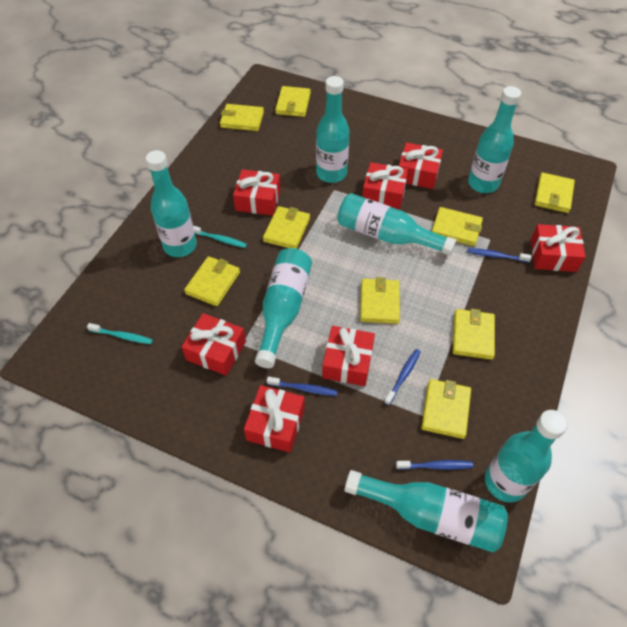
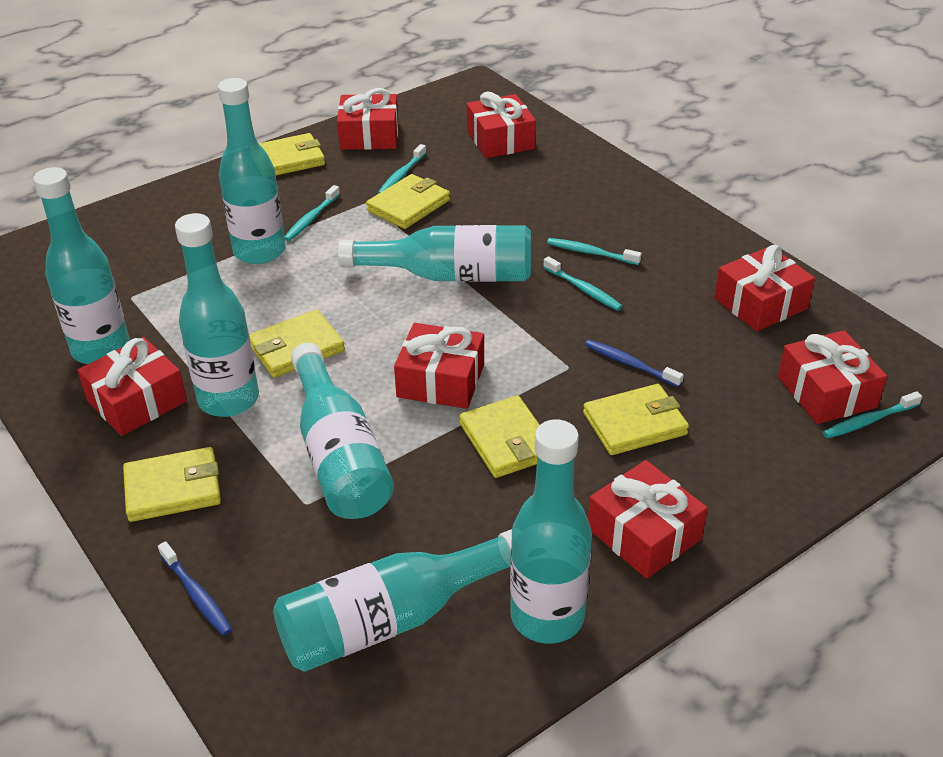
blue toothbrush: [267,377,338,396] [384,349,421,405] [396,460,473,470] [467,248,532,263] = 4 -> [158,541,232,636] [585,340,684,387] = 2
turquoise toothbrush: [87,323,153,344] [193,226,247,248] = 2 -> [284,185,340,241] [378,144,426,194] [543,256,623,311] [547,238,642,265] [823,391,922,439] = 5
yellow wallet: [184,256,240,306] [220,104,264,131] [263,206,310,249] [275,86,311,117] [360,277,400,324] [421,379,471,439] [432,207,483,246] [453,309,495,360] [534,173,575,213] = 9 -> [123,447,221,522] [249,310,345,378] [259,133,325,175] [366,174,450,229] [459,395,540,478] [583,384,689,455] = 6

